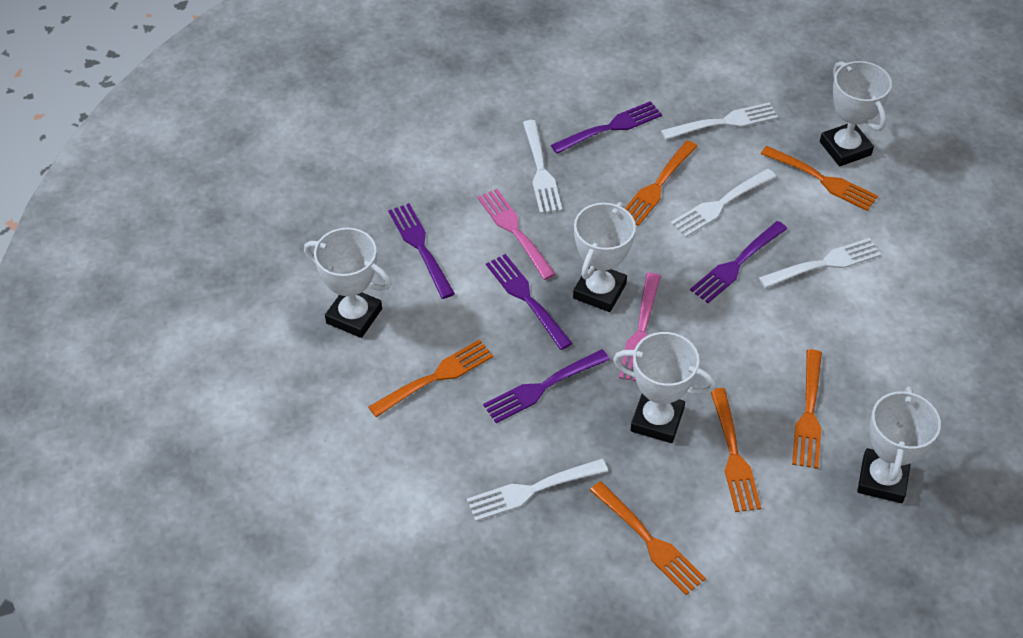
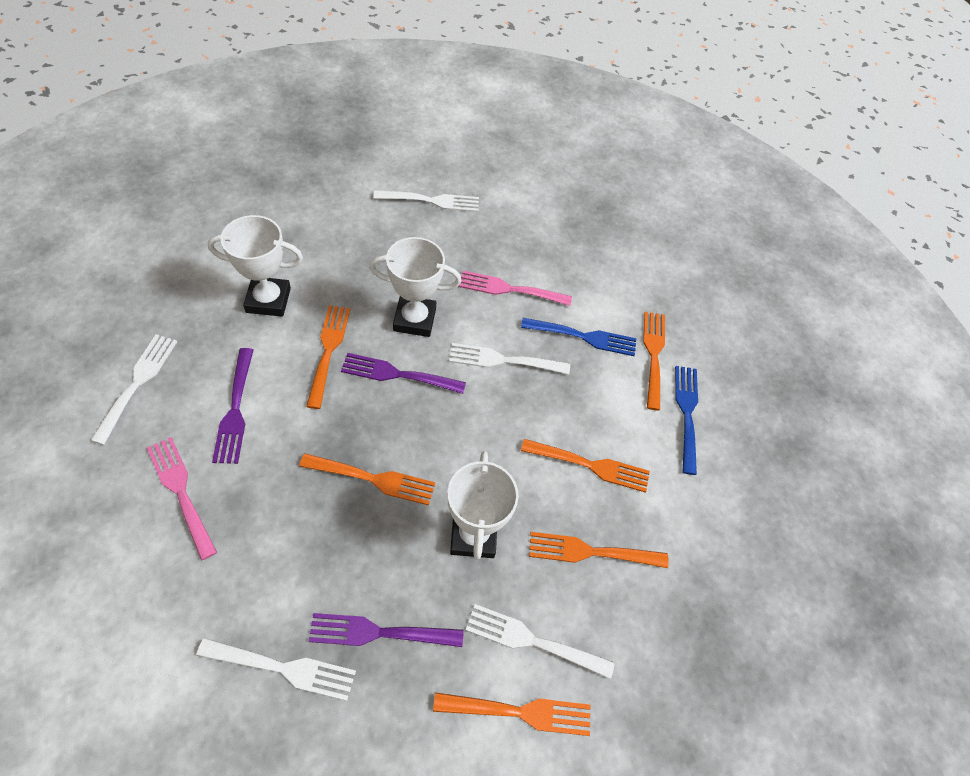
blue fork: none = 0 -> [521,318,636,356] [675,366,698,475] = 2
purple fork: [388,203,455,299] [483,349,610,423] [486,254,573,350] [551,101,662,154] [690,221,787,303] = 5 -> [212,348,254,464] [308,613,464,647] [341,353,466,394] = 3
white trophy: [304,228,391,338] [573,202,636,312] [613,332,716,443] [820,61,892,166] [857,386,941,503] = 5 -> [208,215,303,317] [369,237,461,337] [447,451,519,559] = 3

